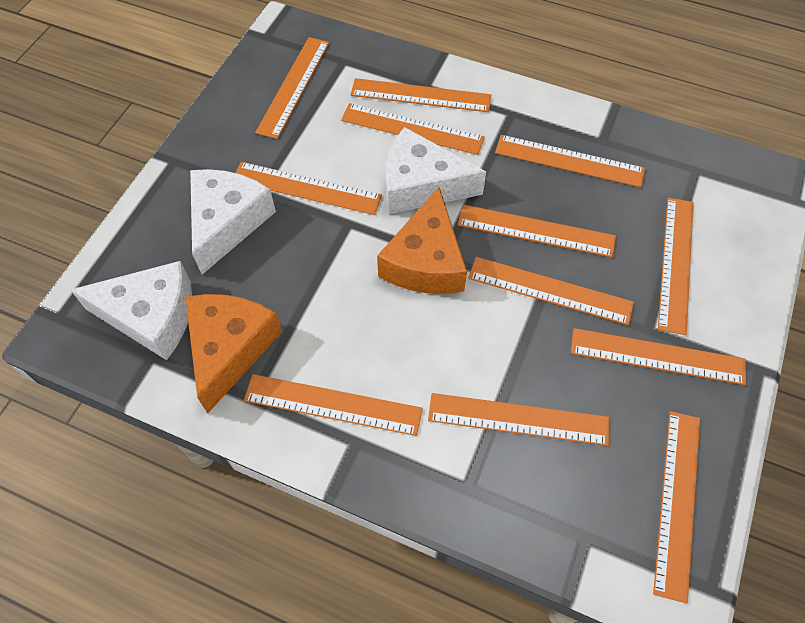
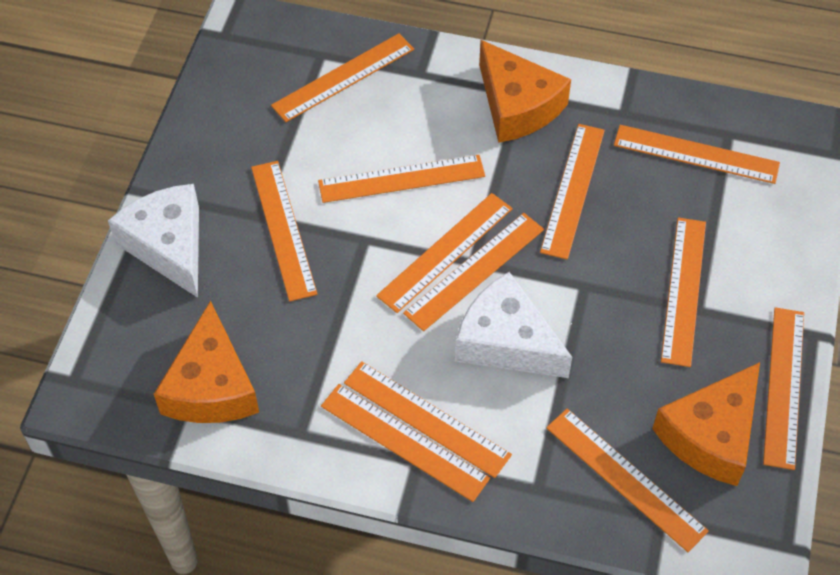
orange cheese: [185,294,282,413] [377,187,467,294] = 2 -> [154,300,259,423] [479,40,571,143] [652,362,760,486] = 3
white cheese: [71,261,192,360] [190,169,276,274] [386,127,486,214] = 3 -> [108,184,199,298] [455,272,572,378] = 2

